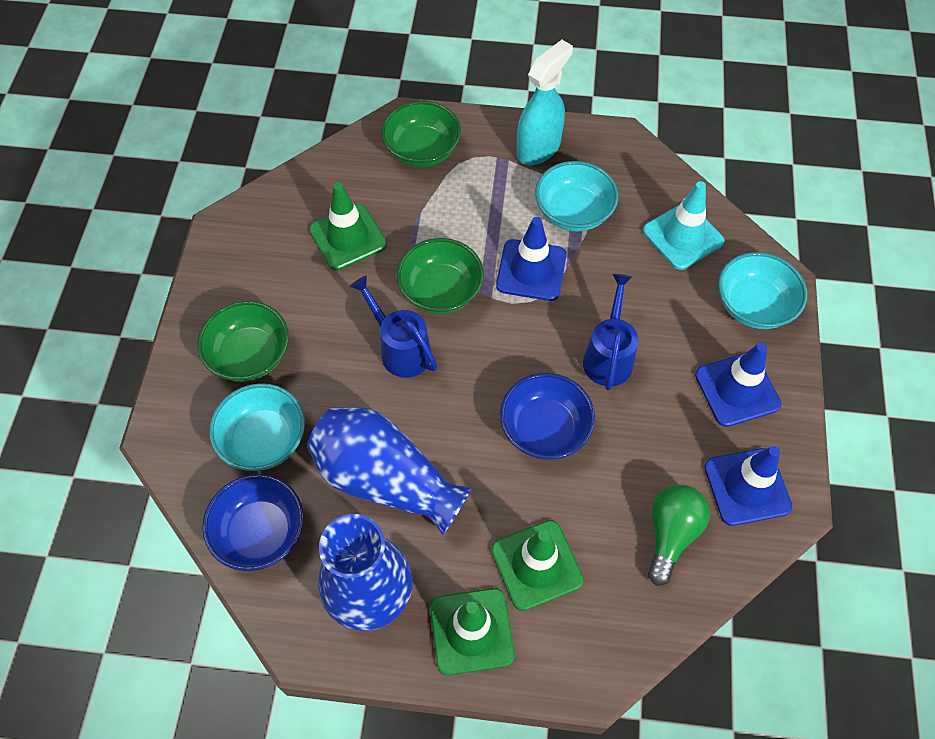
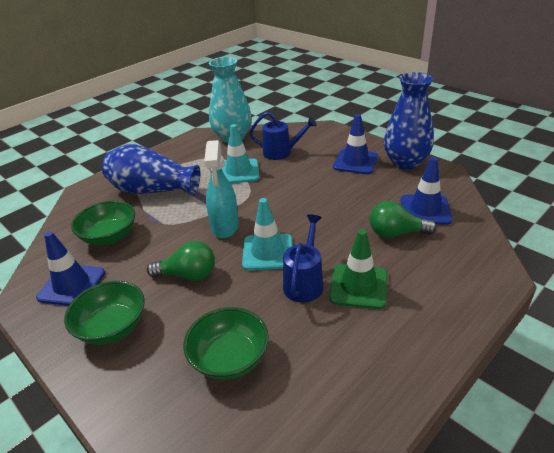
blue bowl: [202,474,304,571] [500,373,595,459] = 2 -> none = 0
green light bulb: [648,485,710,586] = 1 -> [147,241,215,281] [370,201,436,238] = 2
green traffic cone: [309,182,387,270] [430,588,515,675] [491,520,584,611] = 3 -> [329,229,387,309] = 1
turquoise bowl: [209,383,305,471] [535,161,619,232] [718,252,807,329] = 3 -> none = 0
turquoise traffic cone: [643,181,725,270] = 1 -> [222,124,260,184] [242,198,293,270] = 2
turquoise vase: none = 0 -> [209,57,252,143] = 1

